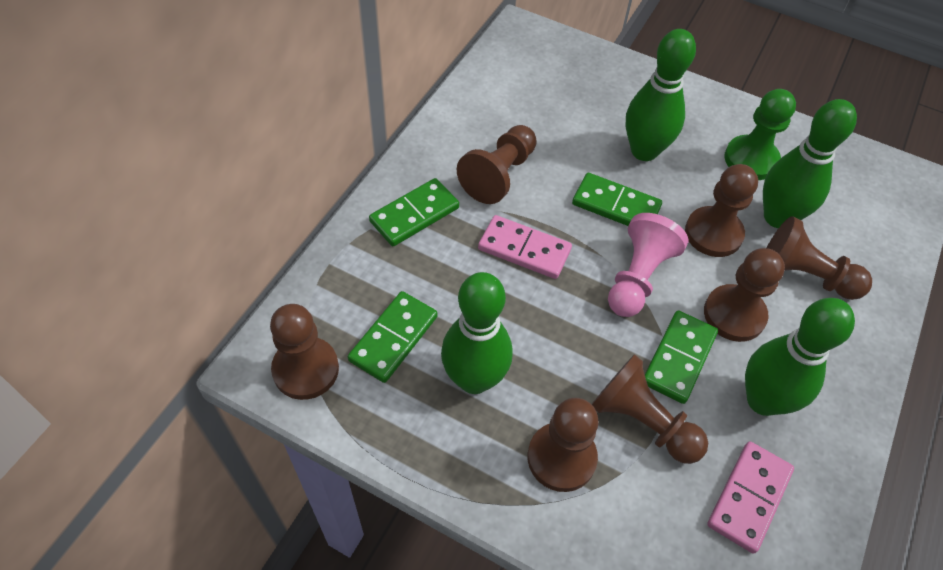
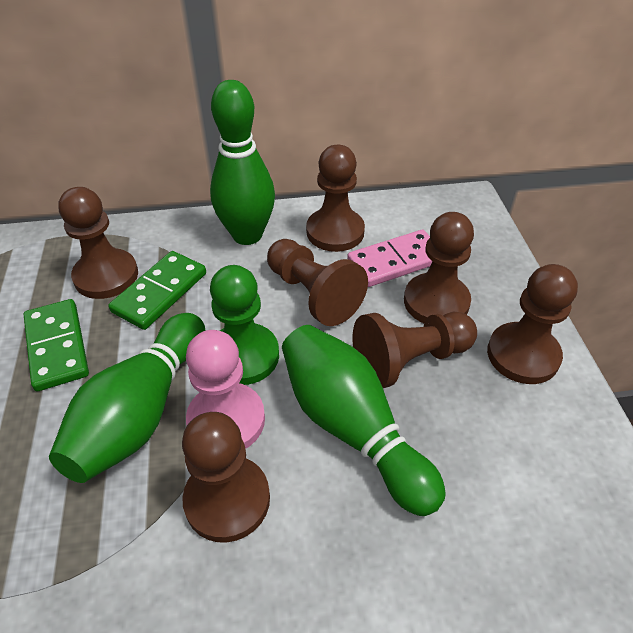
green bowling pin: [441,272,513,394] [626,29,696,161] [745,298,855,416] [763,99,857,228] = 4 -> [49,313,205,483] [210,80,275,245] [282,325,446,516] = 3
green domino: [348,291,438,383] [369,178,459,246] [572,173,662,226] [645,310,718,404] = 4 -> [24,299,89,391] [108,251,206,330] = 2
pink domino: [478,215,572,279] [707,441,794,553] = 2 -> [347,230,432,287] = 1

